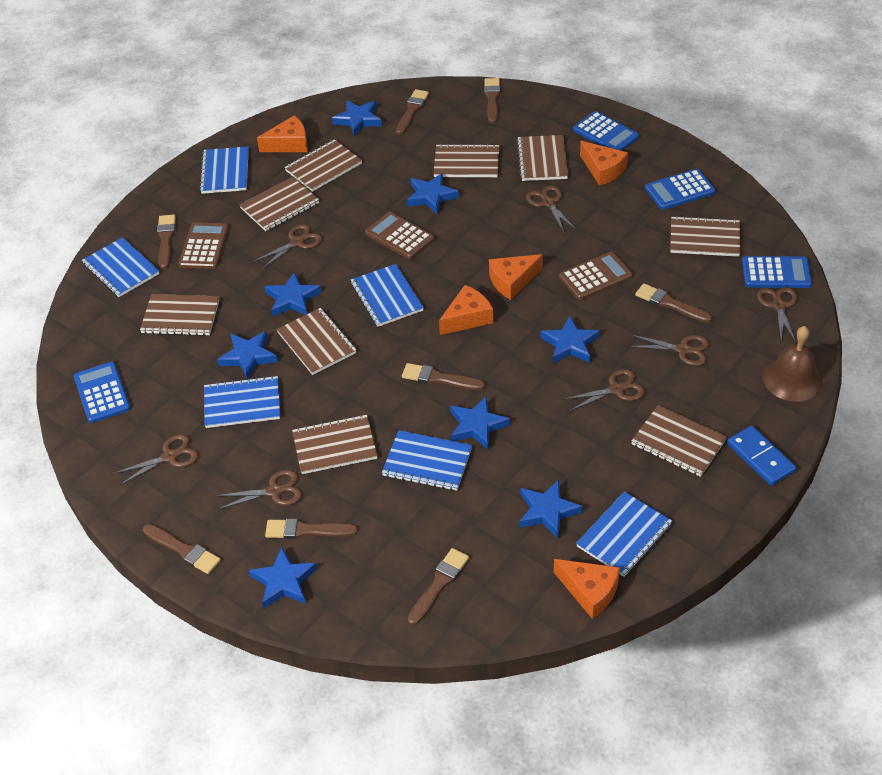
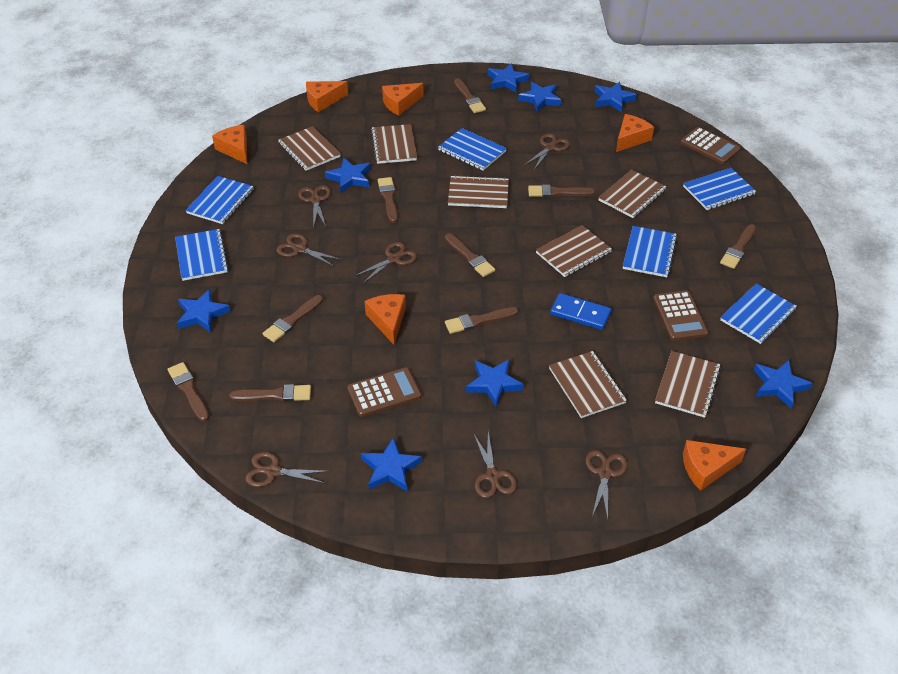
blue calculator: [74,362,131,423] [573,111,639,151] [645,169,715,210] [742,256,812,288] = 4 -> none = 0
brown bell: [763,326,823,402] = 1 -> none = 0
brown brush: [143,524,221,574] [157,214,176,269] [265,518,358,539] [396,89,429,135] [402,363,485,390] [408,548,469,625] [484,78,500,123] [635,283,712,323] = 8 -> [168,362,209,421] [230,384,311,402] [262,295,323,342] [378,177,398,223] [445,233,495,277] [445,307,518,334] [454,78,486,113] [528,185,595,198] [720,224,756,269] = 9
brown notebook: [140,294,219,336] [240,177,319,231] [277,308,357,375] [284,139,362,192] [292,415,378,474] [433,144,499,177] [516,135,568,181] [631,405,727,477] [670,216,740,257] = 9 -> [278,126,341,171] [371,124,417,164] [448,175,509,208] [536,225,612,277] [549,351,627,418] [598,170,666,218] [655,351,721,418] = 7
orange cheese: [257,116,308,152] [439,285,493,335] [489,254,543,300] [554,559,620,619] [580,141,628,186] = 5 -> [212,125,247,164] [306,81,348,112] [365,294,406,345] [382,83,424,116] [616,114,654,152] [683,440,746,491] = 6

